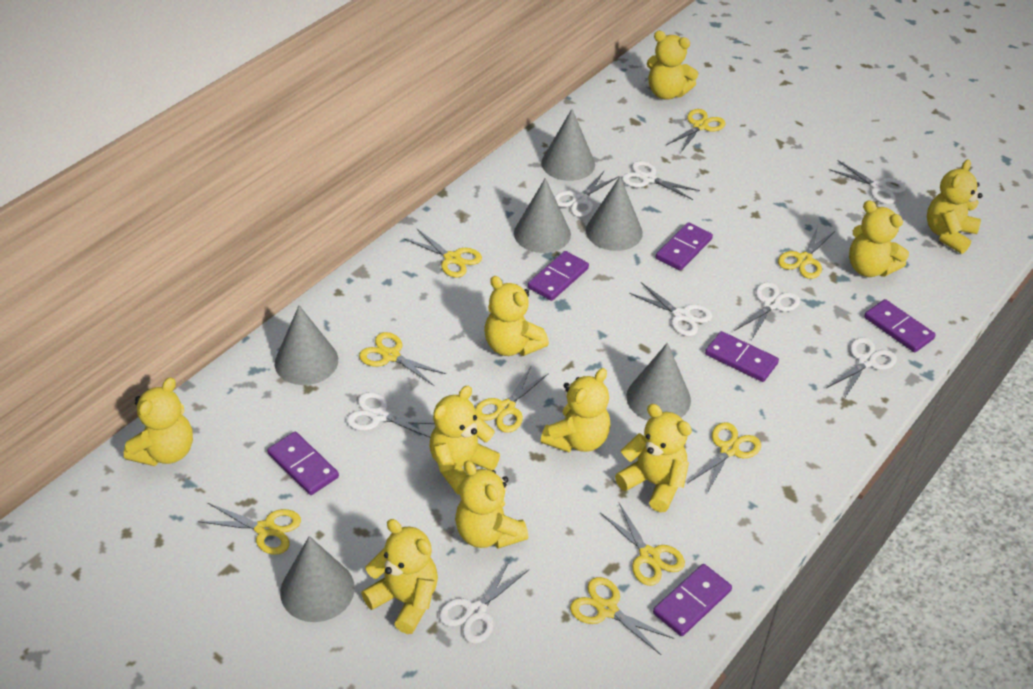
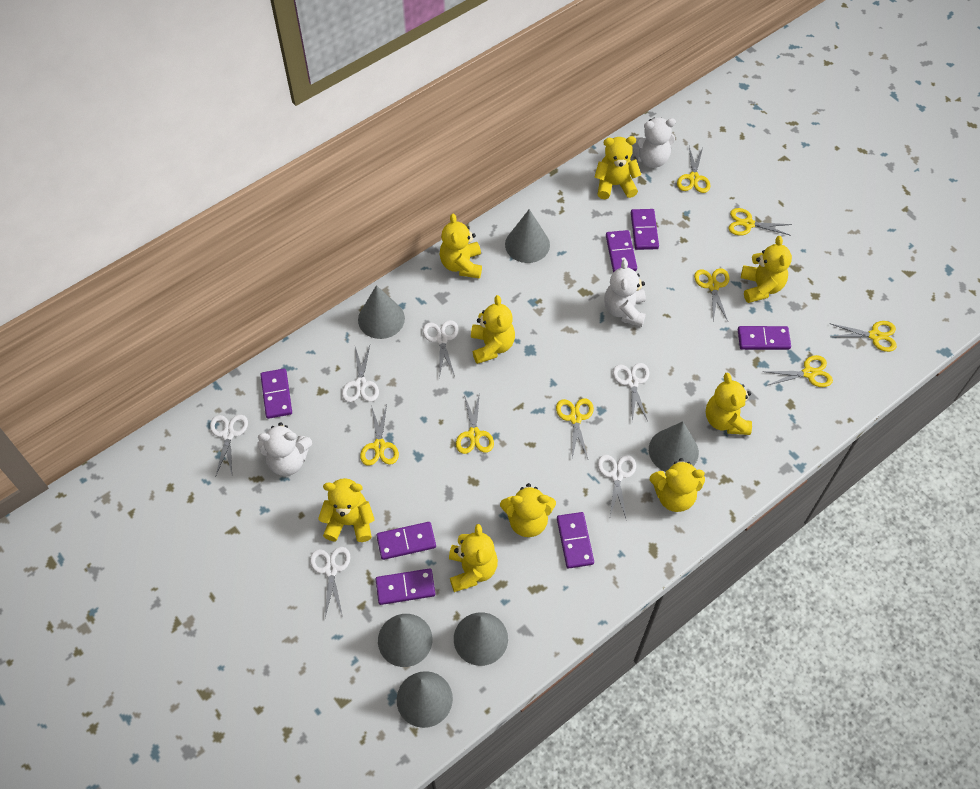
purple domino: [267,432,339,495] [528,251,589,301] [653,564,732,636] [656,222,713,270] [705,331,779,382] [864,299,936,353] = 6 -> [260,369,292,419] [376,522,436,560] [376,568,435,605] [557,512,594,569] [606,230,637,272] [631,209,659,250] [738,326,791,350] = 7
white scissors: [347,392,435,438] [439,558,529,644] [554,170,619,217] [622,161,700,200] [629,282,712,336] [734,282,800,339] [826,337,897,399] [829,161,907,204] = 8 -> [210,415,248,477] [310,547,350,618] [342,345,379,402] [423,320,459,378] [598,455,636,518] [613,363,650,422] = 6
white teddy bear: none = 0 -> [257,422,312,476] [604,259,646,327] [632,118,676,168] = 3
yellow scissors: [198,503,301,555] [359,332,446,386] [405,229,482,277] [475,367,549,433] [570,577,674,655] [600,503,685,586] [666,109,726,152] [688,422,761,495] [778,226,835,279] = 9 -> [360,405,399,466] [456,392,494,454] [556,398,594,459] [677,147,710,193] [694,268,730,321] [729,208,792,236] [763,355,833,387] [831,321,897,352] = 8
yellow teddy bear: [124,377,193,466] [361,519,438,634] [429,386,500,495] [455,460,528,549] [484,276,549,356] [541,368,611,452] [615,404,692,512] [647,31,698,100] [849,200,909,277] [927,159,982,254] = 10 -> [318,478,375,542] [439,213,482,279] [449,524,498,592] [471,295,515,364] [500,483,556,537] [594,136,641,199] [650,458,705,512] [706,373,752,435] [741,236,792,303] = 9

